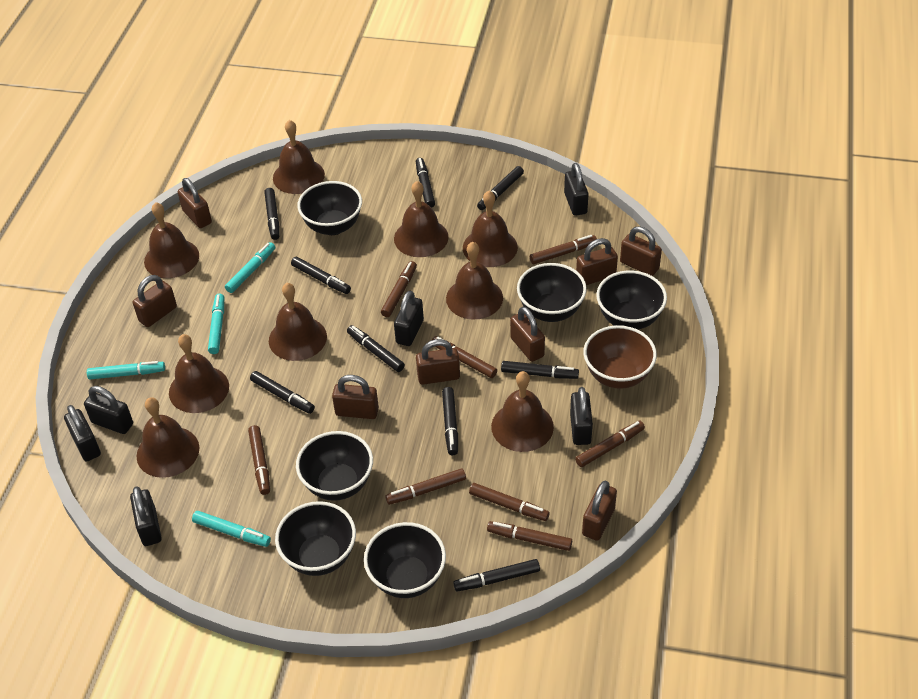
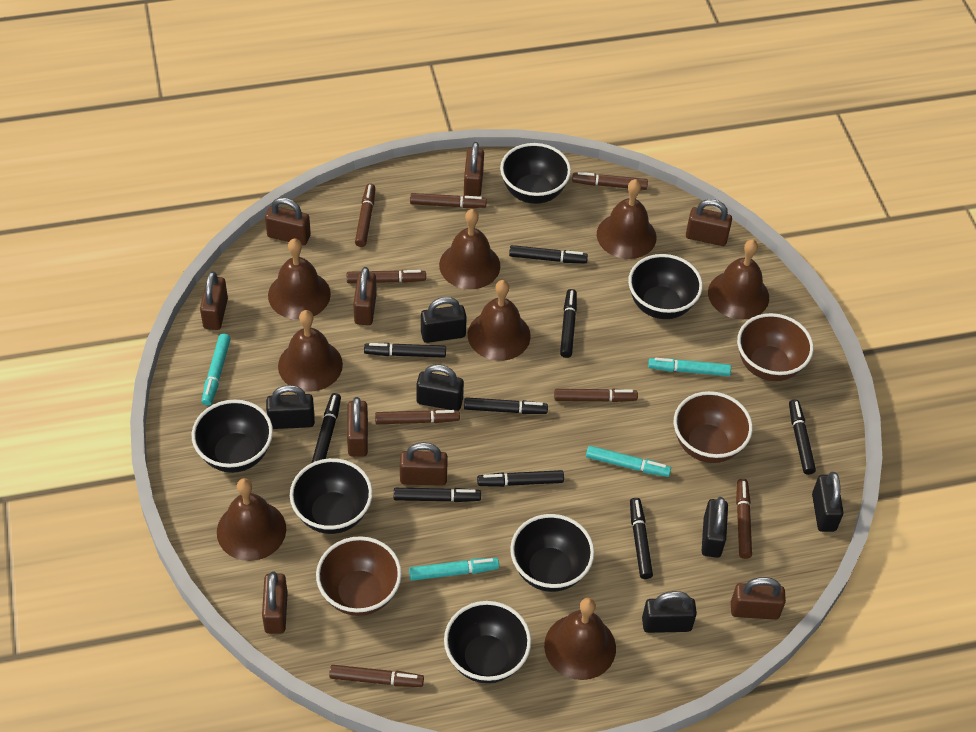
brown bell: [137,397,199,478] [144,202,199,278] [169,334,229,413] [269,283,327,361] [273,120,325,194] [394,181,448,257] [446,242,503,320] [463,191,518,267] [491,371,554,452] = 9 -> [217,478,286,561] [268,238,331,320] [278,310,343,392] [439,209,500,289] [468,280,531,361] [544,598,616,680] [597,179,656,259] [708,239,769,319] = 8
brown bowl: [583,325,657,389] = 1 -> [316,536,402,616] [674,391,753,463] [737,313,814,381] = 3
brown padlock: [133,275,177,327] [178,178,212,228] [332,375,379,419] [416,339,460,385] [510,307,545,362] [576,238,618,285] [582,481,617,541] [620,226,662,276] = 8 -> [200,271,228,330] [262,571,288,634] [265,197,311,245] [347,397,368,457] [353,267,377,325] [400,442,448,486] [464,142,484,196] [686,199,732,246] [731,577,786,620] = 9

